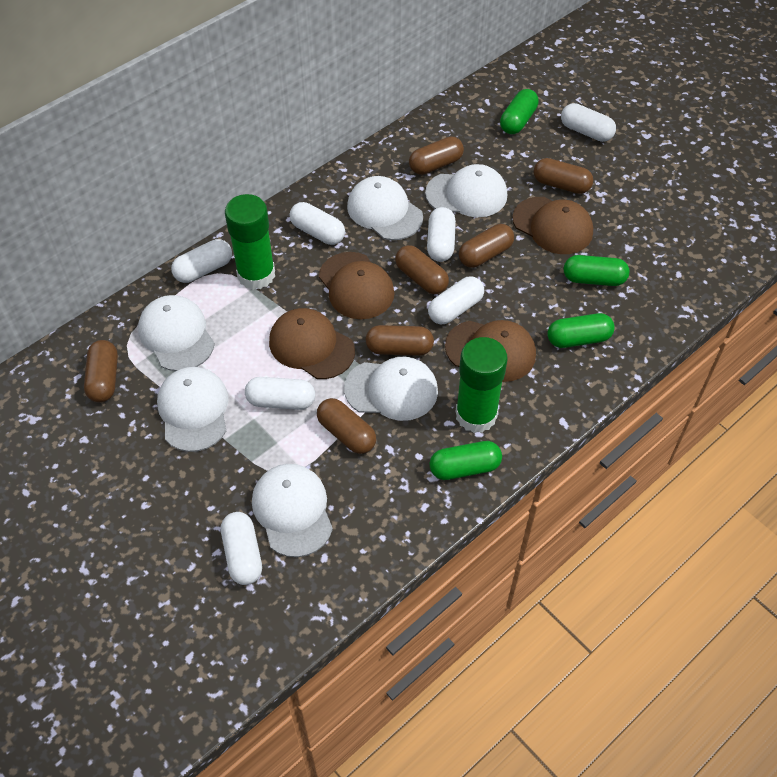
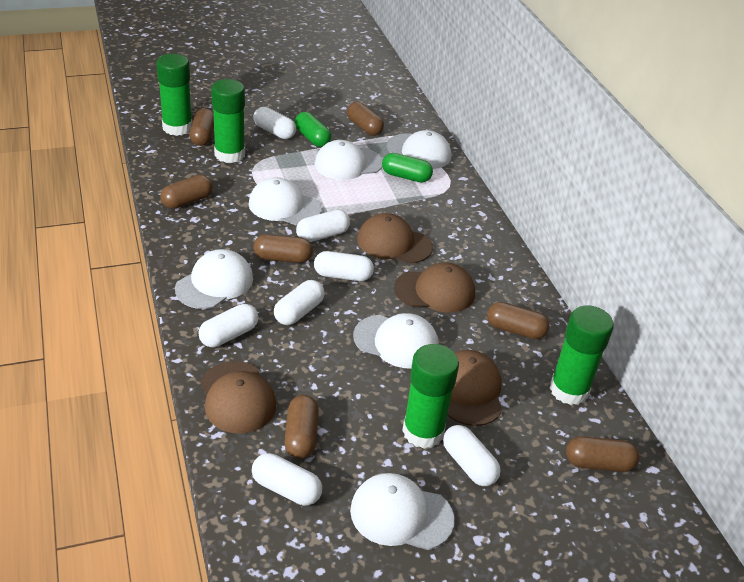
green capsule: [429,441,502,480] [500,89,539,134] [547,313,615,348] [564,255,630,286] = 4 -> [295,112,331,147] [382,153,433,183] = 2
green glue stick: [225,194,275,290] [455,337,508,433] = 2 -> [156,54,192,136] [211,79,245,163] [402,344,459,449] [550,305,614,405] = 4

